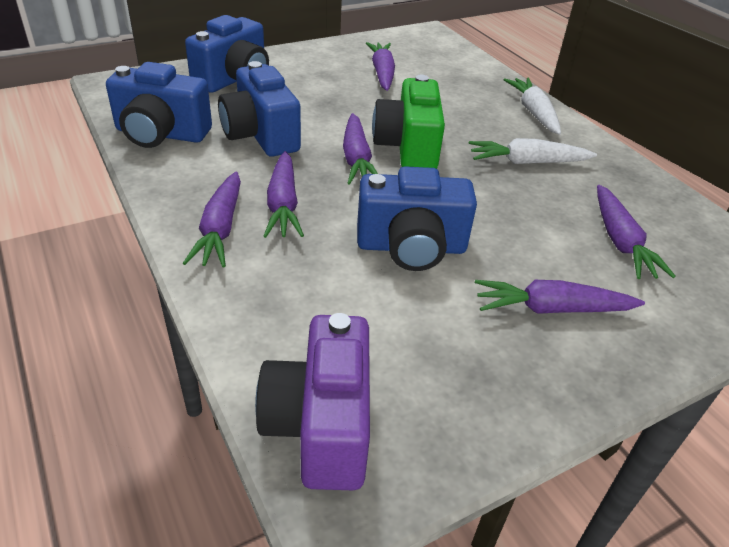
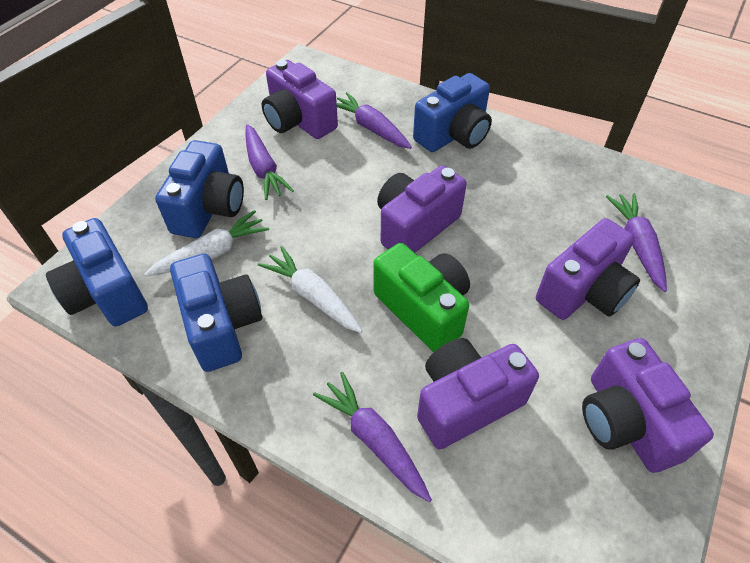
purple camera: [255,313,370,490] = 1 -> [261,60,338,139] [377,165,467,253] [417,338,539,450] [536,218,640,320] [582,338,714,473] = 5
purple carrot: [183,171,241,267] [264,151,304,238] [343,113,378,185] [366,42,395,91] [475,280,645,314] [597,185,676,279] = 6 -> [245,124,294,200] [313,372,432,502] [337,92,412,149] [606,193,667,292] = 4

